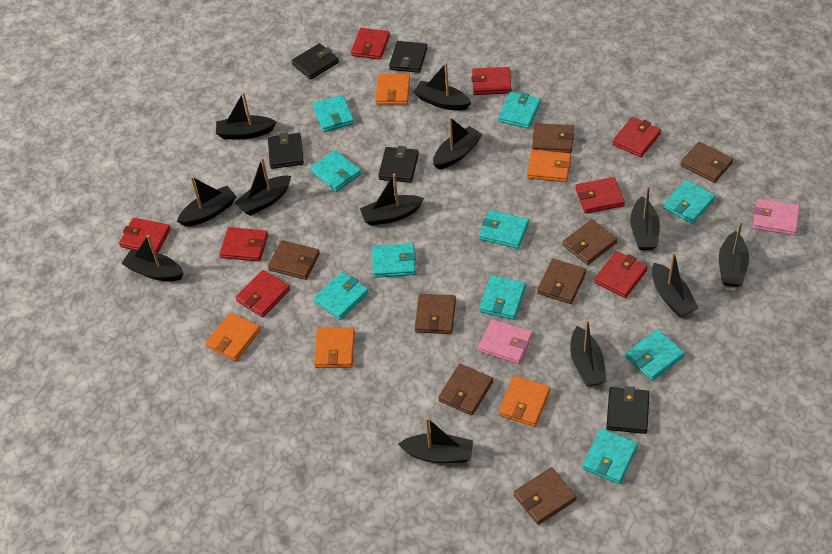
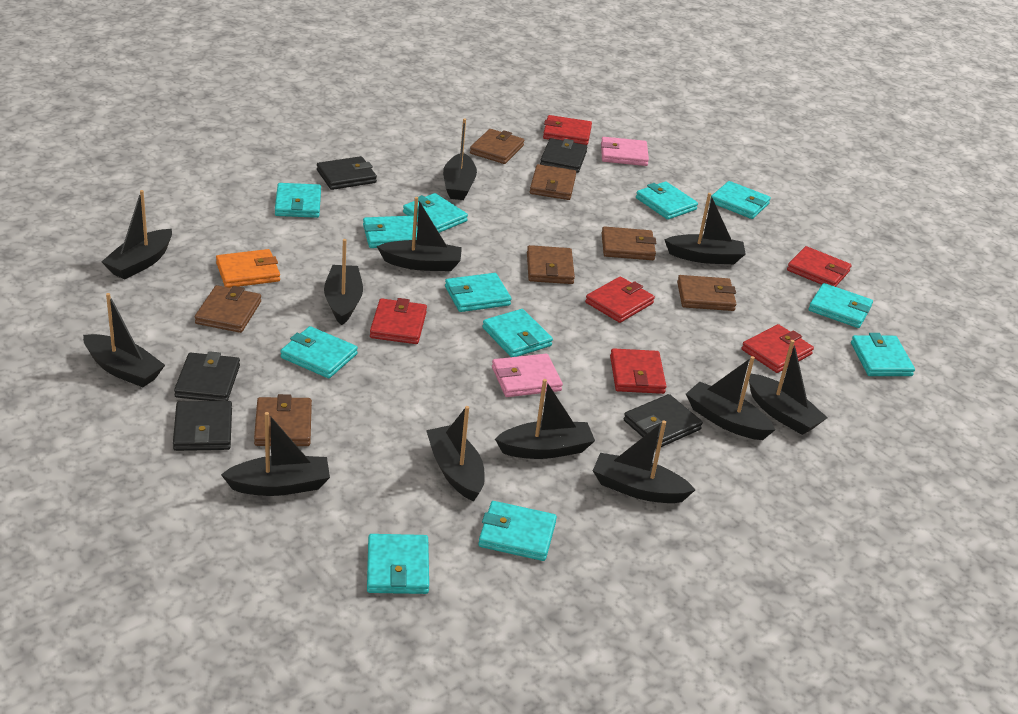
brown wallet: [268,240,320,280] [415,294,456,334] [438,364,493,416] [514,467,577,525] [532,123,574,153] [537,259,586,304] [562,219,617,265] [680,142,733,183] = 8 -> [195,285,261,333] [254,394,312,446] [470,129,524,164] [527,245,575,284] [530,164,576,200] [601,226,657,260] [677,275,736,311] = 7
orange wallet: [205,312,261,361] [314,327,355,368] [375,74,410,105] [498,376,550,427] [527,150,571,182] = 5 -> [216,249,280,288] = 1
red wallet: [119,218,171,253] [219,227,268,261] [235,270,290,317] [351,28,390,60] [471,67,512,95] [576,177,625,214] [594,251,648,298] [612,117,661,157] = 8 -> [370,298,427,344] [543,115,592,145] [585,276,655,323] [610,348,666,394] [742,324,814,373] [787,246,852,287] = 6
turquoise wallet: [310,150,361,192] [313,95,354,132] [313,272,369,320] [372,243,416,278] [479,210,529,249] [479,275,526,320] [498,92,541,129] [582,428,638,484] [625,329,685,380] [663,180,715,224] = 10 -> [275,183,321,218] [281,326,358,378] [363,216,418,248] [367,534,429,594] [403,193,468,233] [445,273,511,312] [478,501,557,561] [482,309,553,357] [636,181,698,220] [710,181,771,219] [809,283,873,328] [851,333,915,376] = 12

